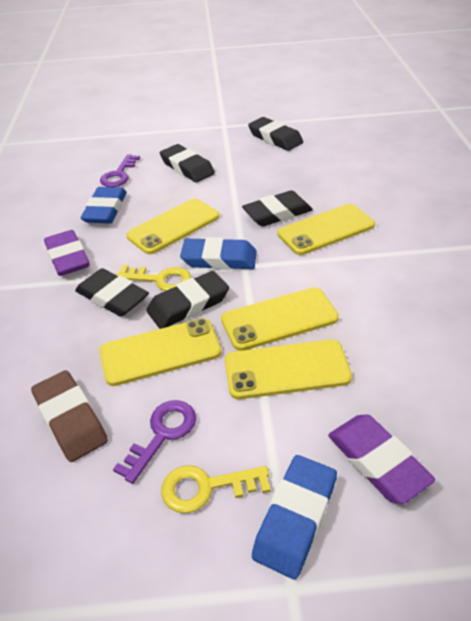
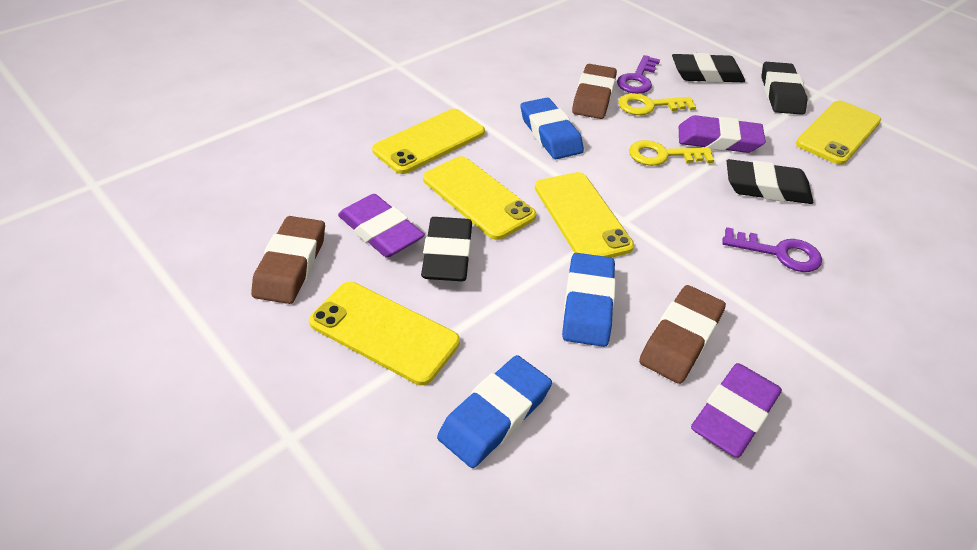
black eraser: [75,268,149,317] [146,271,229,329] [160,144,215,182] [242,190,313,227] [248,117,303,151] = 5 -> [421,217,472,281] [672,53,745,83] [726,159,813,204] [761,62,808,115] = 4
brown eraser: [31,370,108,462] = 1 -> [251,216,325,304] [572,64,617,119] [639,285,726,384] = 3
purple eraser: [44,230,89,276] [328,415,435,504] = 2 -> [338,194,425,258] [679,115,766,153] [691,363,782,458] = 3

